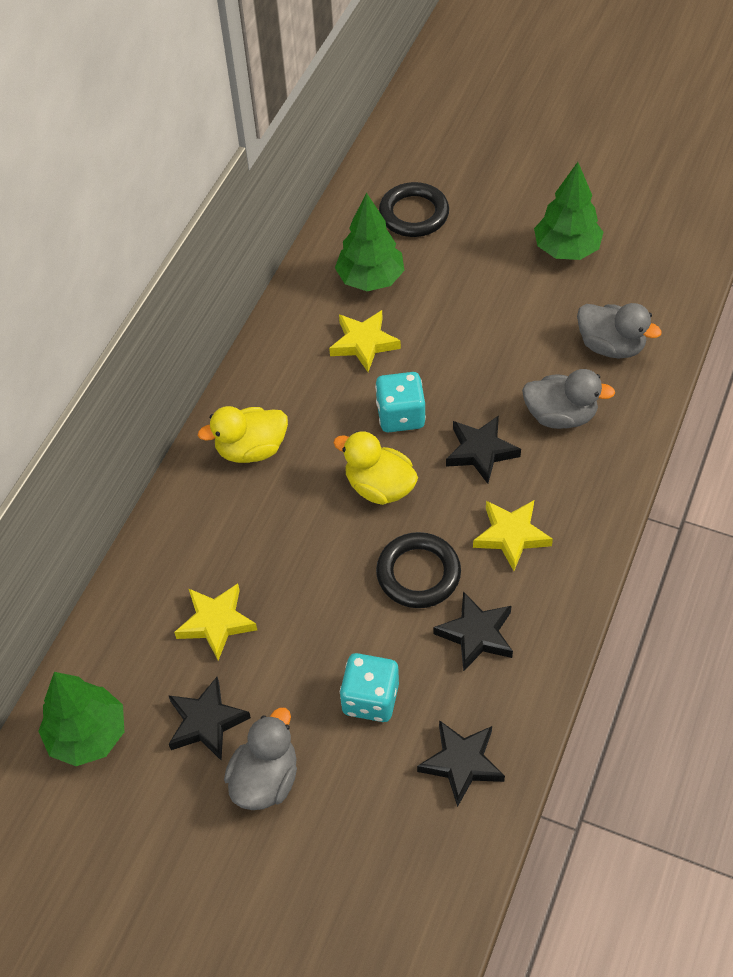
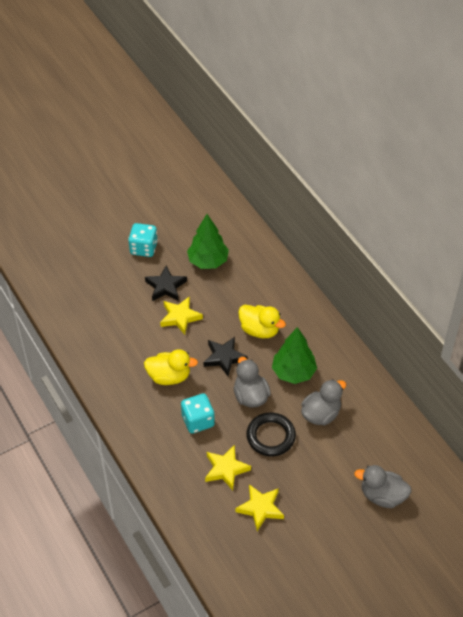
black ring: [376,532,461,608] [379,182,449,237] = 2 -> [246,412,296,456] = 1
black star: [168,677,251,761] [417,720,505,807] [433,591,513,672] [446,415,521,484] = 4 -> [145,266,187,301] [204,337,247,376] = 2
green tree: [38,672,124,766] [335,193,404,291] [534,162,603,260] = 3 -> [187,214,229,269] [272,327,317,384] = 2

